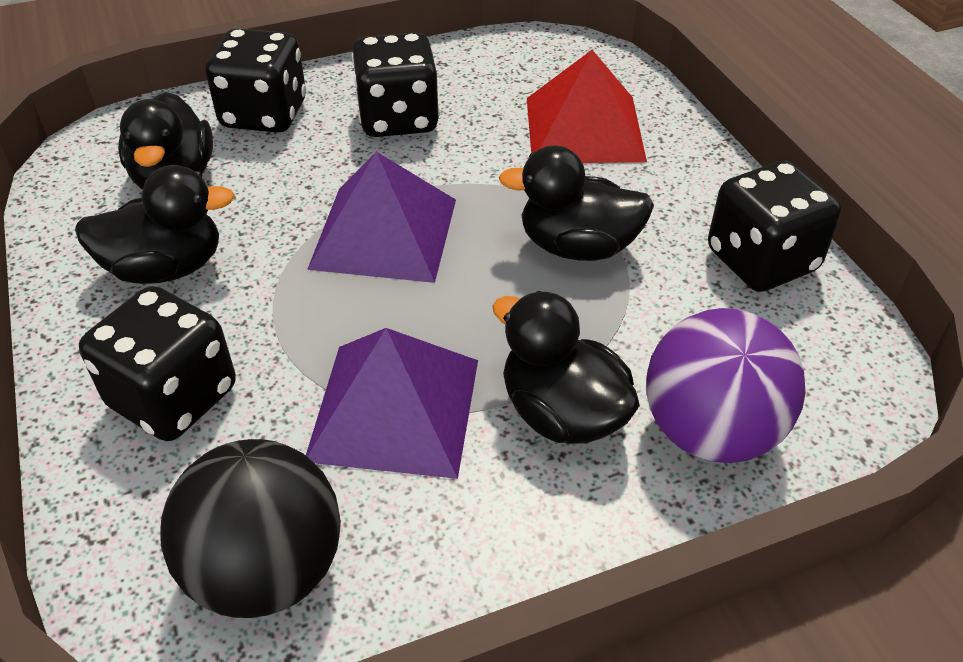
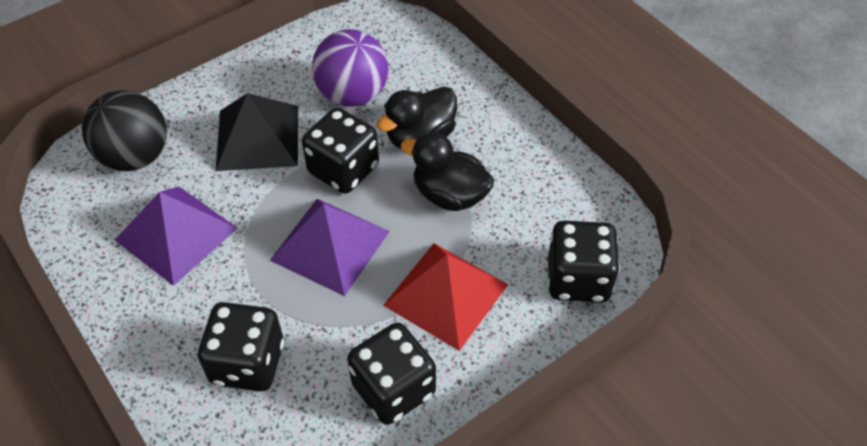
black duck: [75,165,235,284] [118,92,213,189] [493,291,640,444] [499,145,654,261] = 4 -> [376,86,457,149] [401,132,494,211] = 2
black pyramid: none = 0 -> [216,93,298,171] = 1

